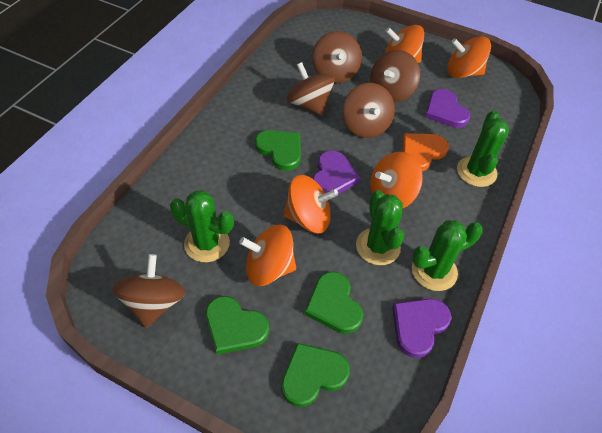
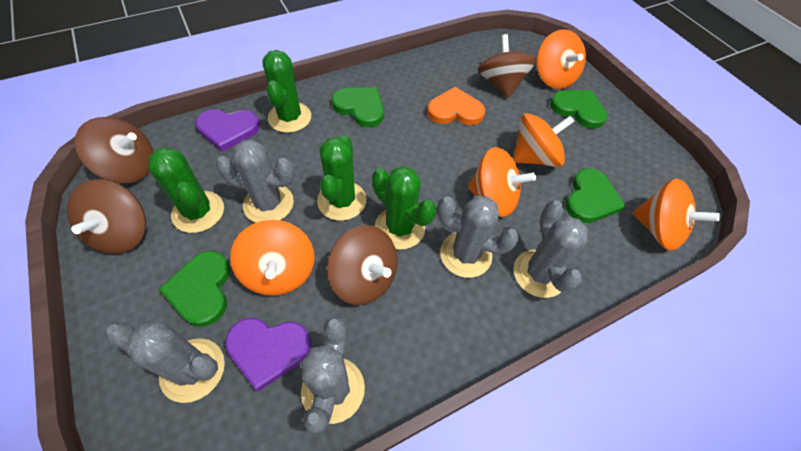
brown spinning top: [112,254,185,328] [286,62,335,116] [312,31,362,83] [342,83,395,138] [370,50,420,103] = 5 -> [67,179,146,254] [75,117,154,183] [327,225,397,305] [478,34,536,98] = 4
grey cactus: none = 0 -> [106,322,225,403] [216,139,295,223] [301,317,365,433] [437,196,519,278] [514,200,588,298] = 5
purple heart: [312,151,361,194] [392,298,451,358] [425,89,470,128] = 3 -> [196,109,260,152] [225,318,311,391] = 2

